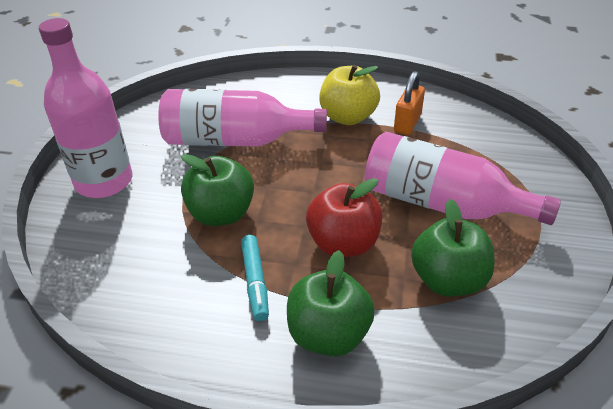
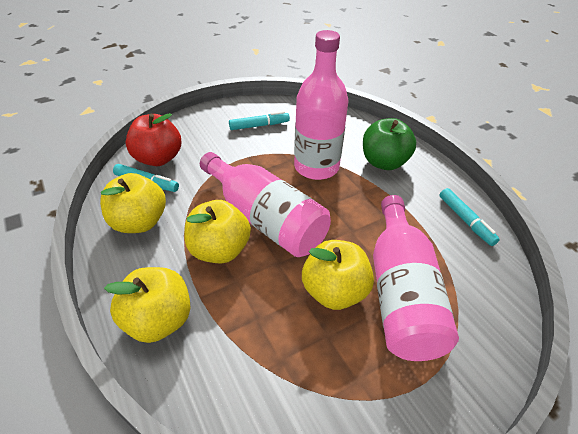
green apple: [181,154,254,226] [287,250,375,356] [411,199,494,296] = 3 -> [363,118,416,170] = 1
orange padlock: [394,71,425,135] = 1 -> none = 0
turquoise marker: [241,235,269,321] = 1 -> [113,164,179,192] [229,111,290,130] [440,188,500,246] = 3
yellow apple: [319,65,380,125] = 1 -> [100,173,166,233] [104,267,190,343] [184,200,251,263] [302,240,374,310] = 4

